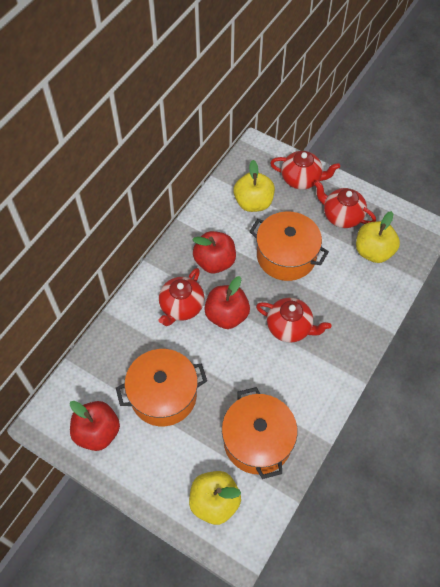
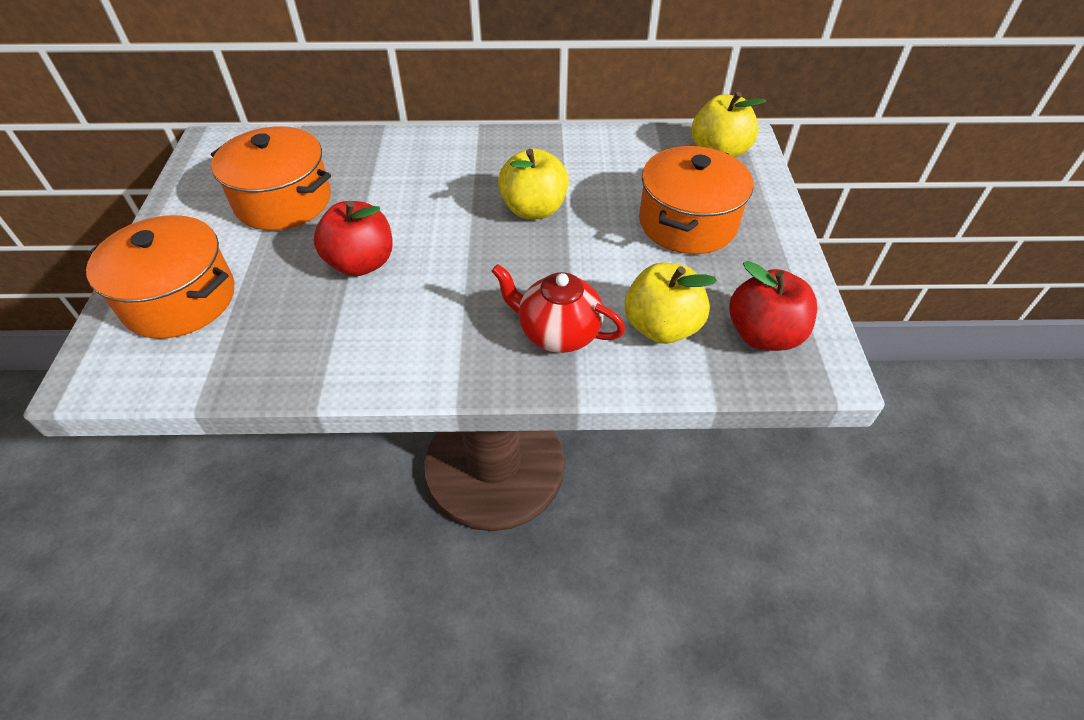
red apple: [70,401,120,451] [192,231,236,273] [204,276,250,329] = 3 -> [314,201,393,276] [730,261,817,351] = 2
red teapot: [159,268,204,326] [256,298,331,343] [270,151,340,190] [314,180,376,228] = 4 -> [491,264,625,353] = 1

